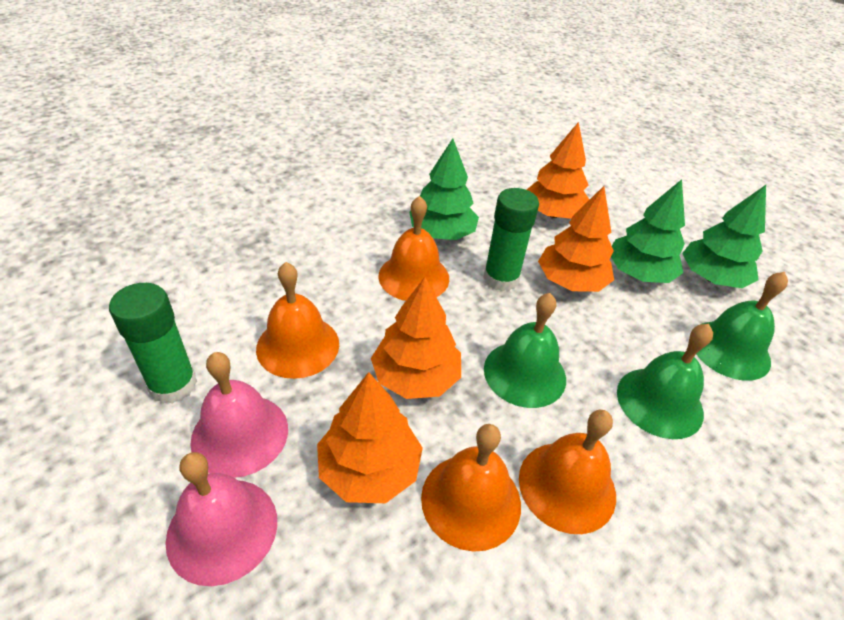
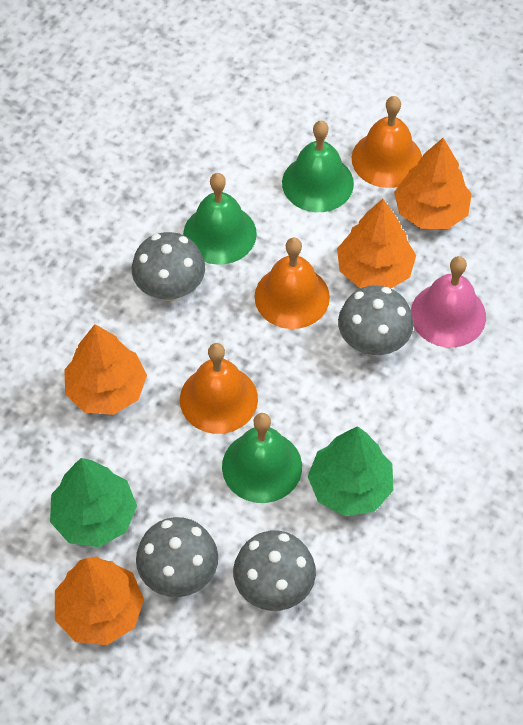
green glue stick: [109,283,197,404] [483,188,539,291] = 2 -> none = 0
green tree: [409,138,479,240] [611,179,685,283] [682,185,766,288] = 3 -> [50,458,137,547] [308,426,394,516] = 2
grey mushroom: none = 0 -> [132,232,205,301] [136,517,218,597] [233,530,316,611] [338,286,413,355] = 4
orange bell: [256,262,339,379] [378,196,449,301] [421,424,521,552] [519,410,616,534] = 4 -> [180,343,258,434] [254,238,330,329] [352,96,422,188] = 3
pink bell: [166,452,277,586] [190,352,288,478] = 2 -> [411,256,486,348] = 1

